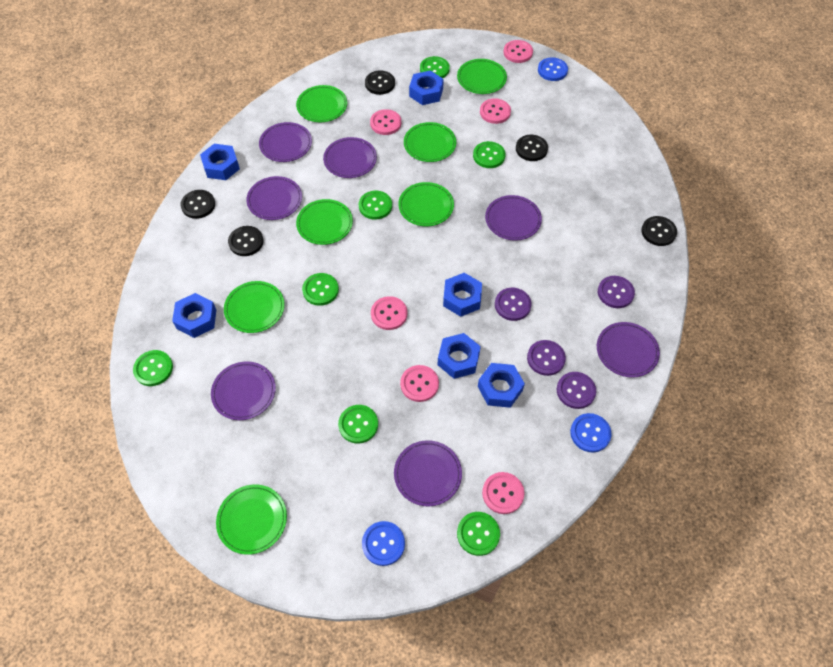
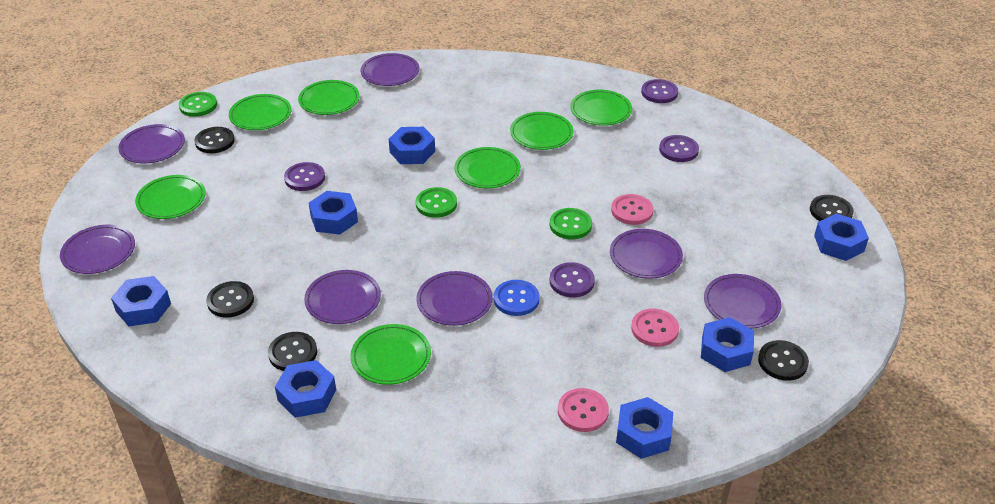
blue button: [362,521,405,566] [538,57,568,81] [570,413,612,453] = 3 -> [494,280,540,316] = 1
blue nut: [172,293,216,338] [200,144,240,180] [409,70,444,105] [438,333,481,379] [443,273,482,317] [478,363,525,408] = 6 -> [111,276,171,326] [275,360,336,418] [309,191,358,235] [389,127,435,164] [616,397,673,459] [701,317,754,372] [814,214,869,261] = 7
green button: [133,350,173,386] [302,273,339,306] [338,405,378,443] [359,191,392,220] [420,56,450,78] [457,512,500,556] [473,141,506,168] = 7 -> [179,92,217,117] [416,187,457,218] [550,208,592,239] = 3
pink button: [370,109,401,135] [371,296,407,330] [400,365,439,402] [480,98,511,124] [482,472,525,514] [503,40,533,63] = 6 -> [558,388,609,432] [611,194,654,225] [631,309,679,347] = 3

